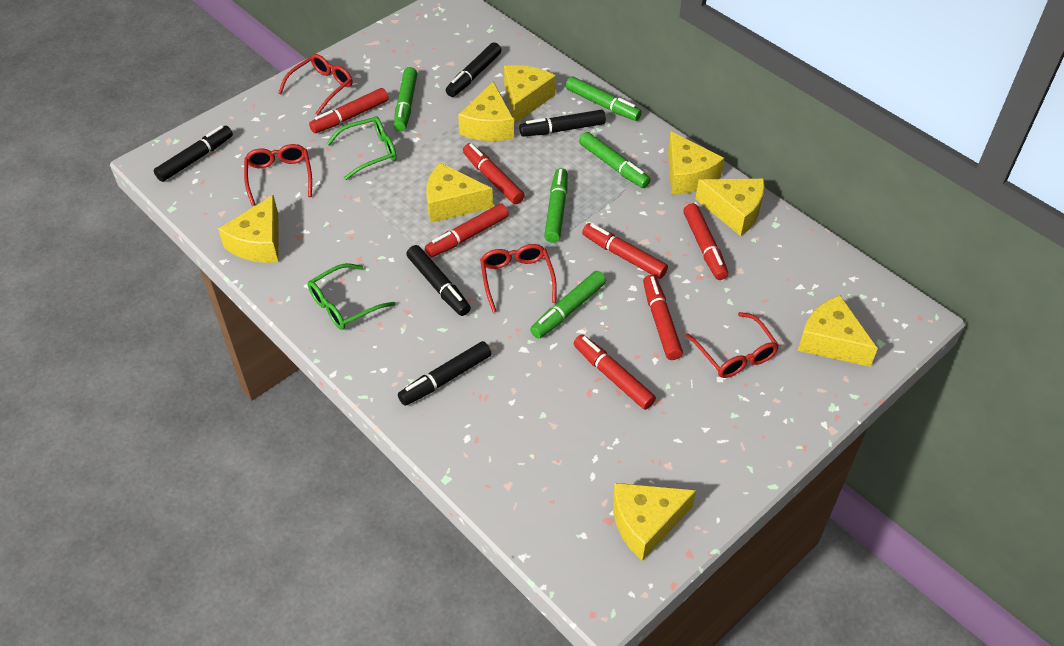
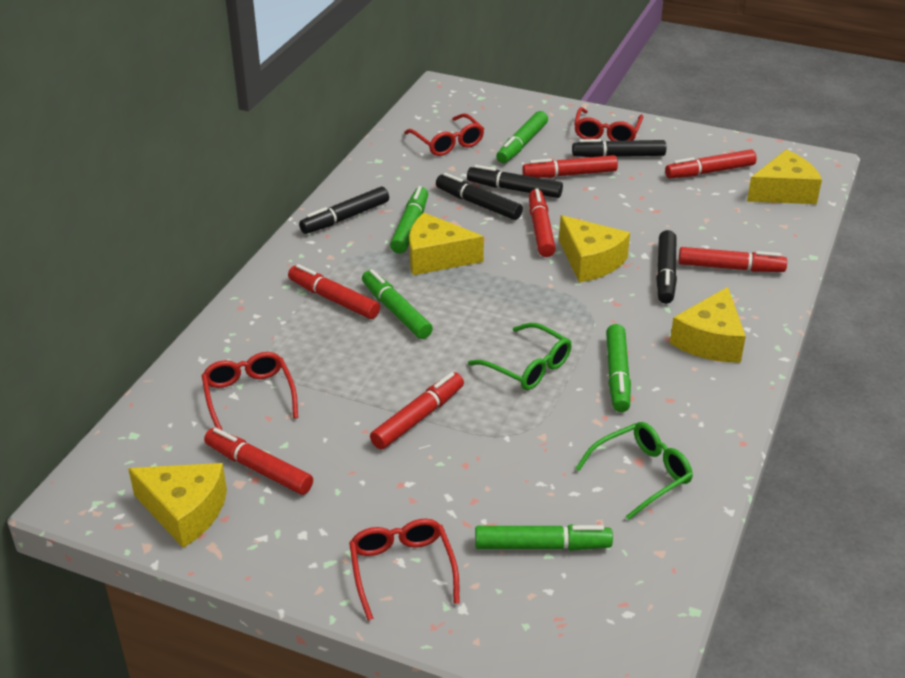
yellow cheese: [218,195,278,263] [427,163,493,223] [458,81,514,141] [504,65,556,124] [613,483,696,561] [668,131,724,195] [695,179,765,236] [798,295,878,367] = 8 -> [128,463,227,548] [409,213,484,275] [559,215,630,282] [670,287,746,363] [747,150,822,204] = 5

